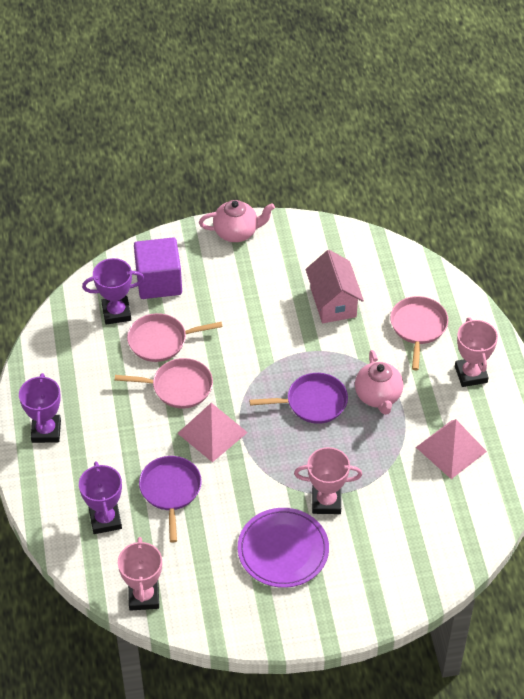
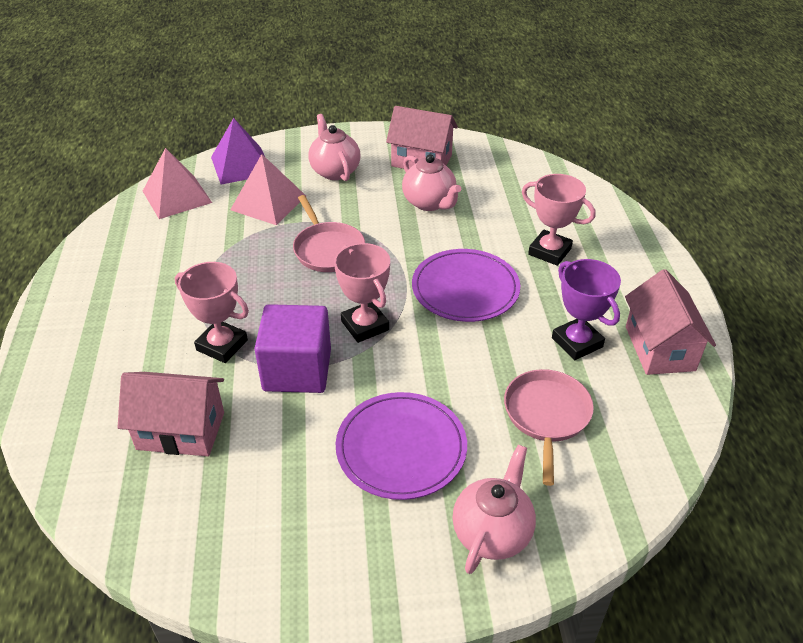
pink house: [306,250,364,323] = 1 -> [117,372,224,456] [386,106,458,169] [625,269,716,375] = 3
pink pan: [115,358,213,409] [127,313,223,362] [390,296,448,370] = 3 -> [293,195,365,272] [504,369,594,486] = 2
pink teapot: [199,200,275,242] [355,350,403,415] = 2 -> [308,114,360,181] [402,154,461,211] [452,445,536,574] = 3
purple pan: [139,456,202,543] [249,373,348,424] = 2 -> none = 0
purple plate: [238,508,329,588] = 1 -> [336,392,467,500] [412,249,520,322] = 2
purple pyramid: none = 0 -> [211,118,264,185] = 1
purple trophy: [19,373,61,443] [79,461,122,534] [82,258,144,325] = 3 -> [552,259,621,360] = 1

